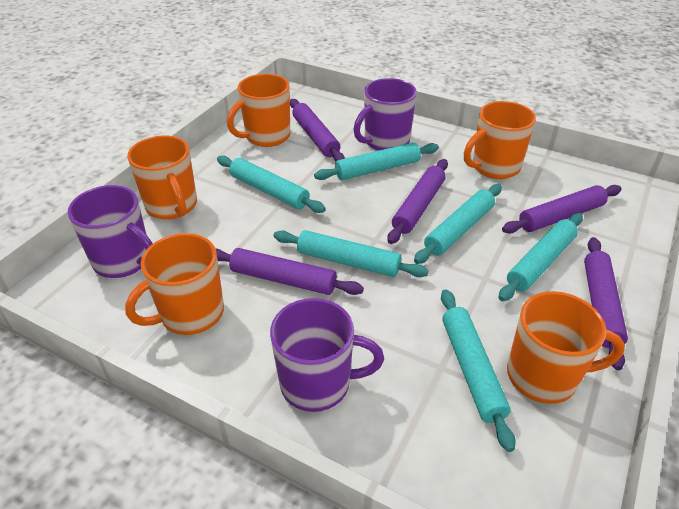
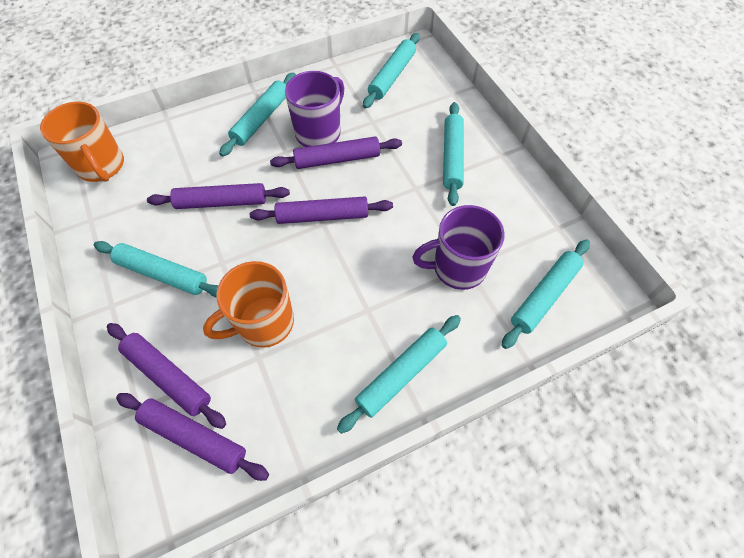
orange mug: [125,233,224,335] [127,135,197,220] [227,74,290,147] [464,101,536,179] [507,291,625,404] = 5 -> [40,102,124,182] [203,261,294,348] = 2
purple mug: [68,185,153,278] [270,298,384,412] [353,78,417,151] = 3 -> [285,71,344,147] [413,205,505,290] = 2

